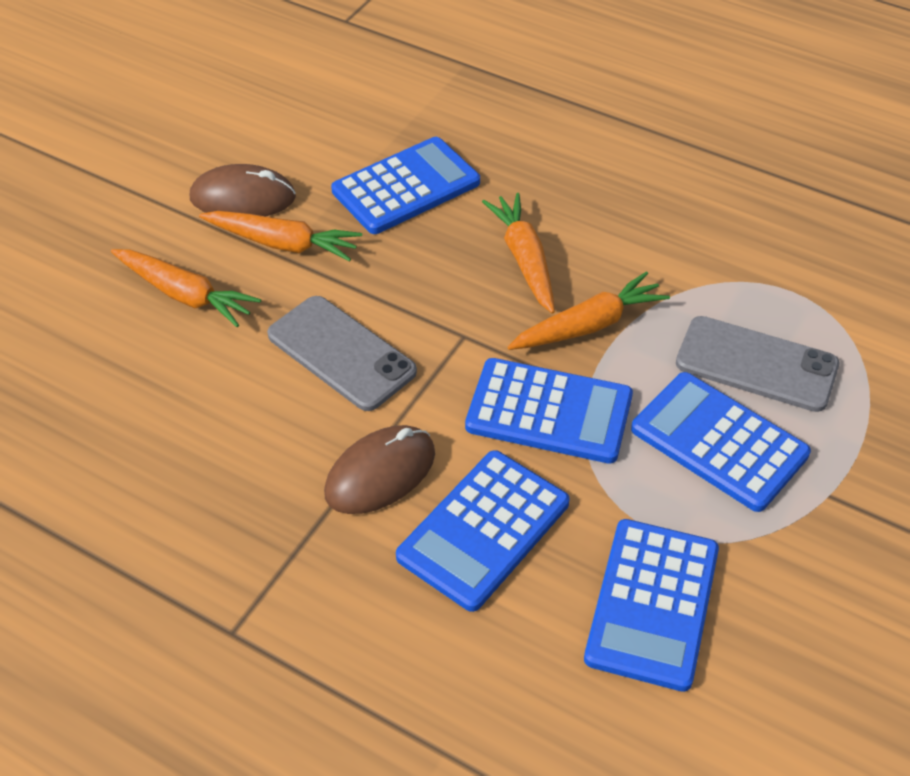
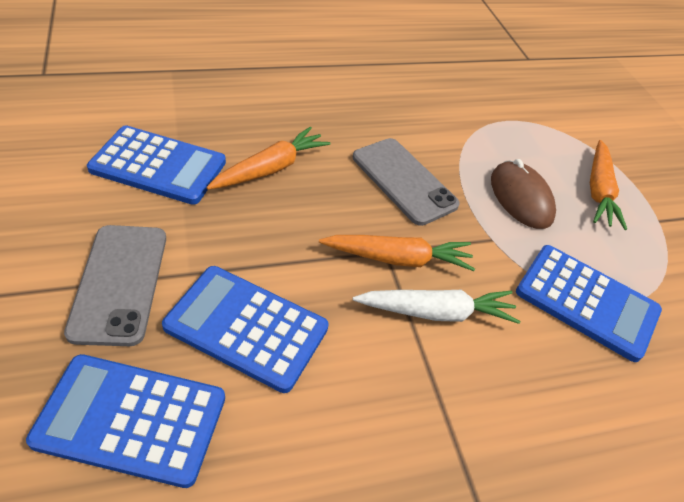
blue calculator: [331,137,480,234] [396,450,569,612] [465,358,633,464] [584,519,719,692] [631,372,811,512] = 5 -> [26,354,225,488] [87,125,226,205] [162,266,329,393] [516,245,662,362] = 4
brown mouse: [190,164,296,216] [324,425,435,514] = 2 -> [491,159,556,229] = 1
orange carrot: [111,249,261,327] [199,211,362,262] [482,193,555,314] [508,271,670,350] = 4 -> [206,127,331,190] [319,235,475,271] [590,140,627,230] = 3
white carrot: none = 0 -> [353,290,520,324] = 1

